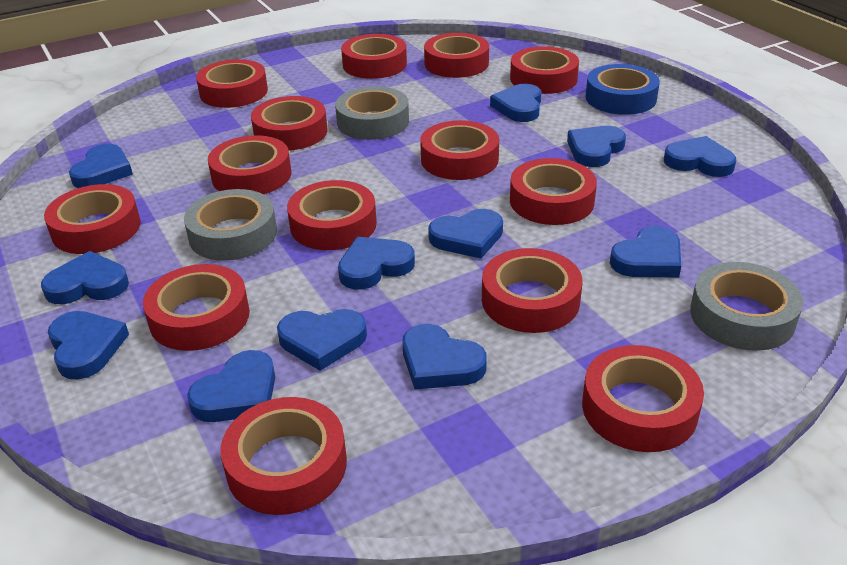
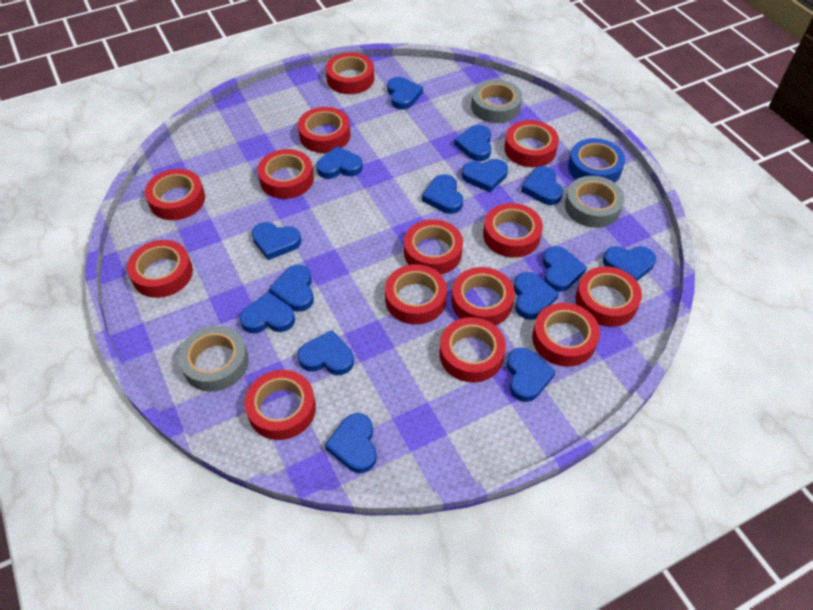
blue heart: [41,251,129,304] [48,311,129,379] [69,144,133,188] [187,350,275,422] [277,309,367,371] [338,237,415,290] [402,324,487,390] [428,209,503,259] [490,84,542,122] [567,126,626,167] [610,226,681,277] [664,136,736,177] = 12 -> [240,292,295,333] [252,222,301,260] [269,265,314,312] [298,330,354,375] [316,146,363,179] [325,413,377,473] [387,77,423,110] [422,174,463,214] [454,125,491,161] [462,159,508,192] [507,348,556,402] [514,272,559,320] [521,166,563,205] [543,246,587,292] [603,246,656,281] = 15

